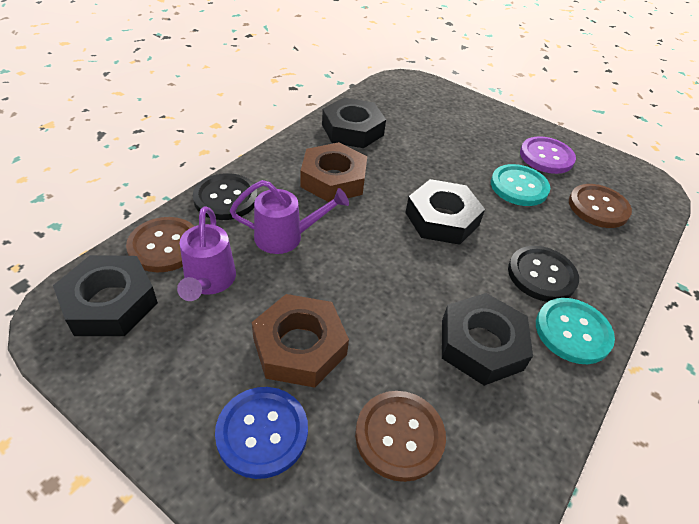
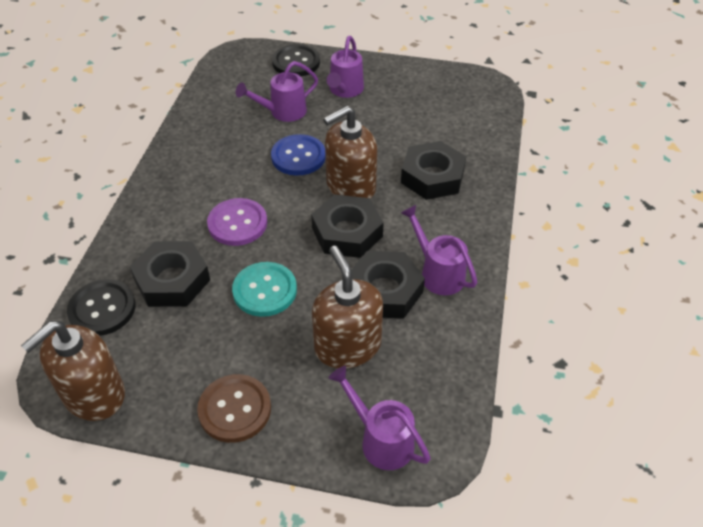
brown button: [126,217,194,272] [355,391,446,482] [569,184,632,228] = 3 -> [197,374,271,443] = 1
brown nut: [252,294,349,388] [300,142,367,202] = 2 -> none = 0
brown soap dispenser: none = 0 -> [21,321,125,421] [312,246,383,369] [323,106,377,199] = 3
purple watering can: [177,206,236,301] [230,180,349,254] = 2 -> [236,61,318,122] [326,36,364,98] [328,366,431,470] [401,205,477,295] = 4
turquoise button: [491,164,550,206] [536,298,615,364] = 2 -> [232,262,297,317] = 1

